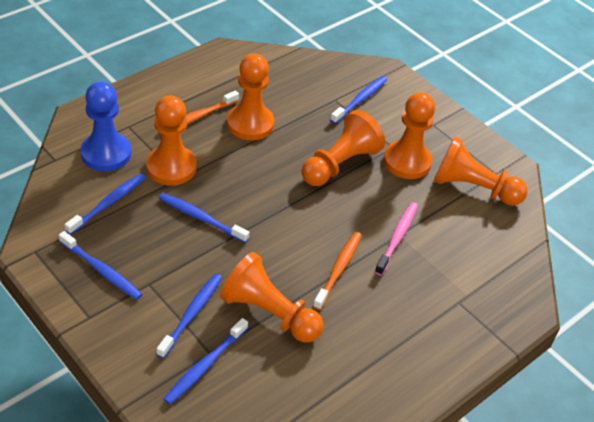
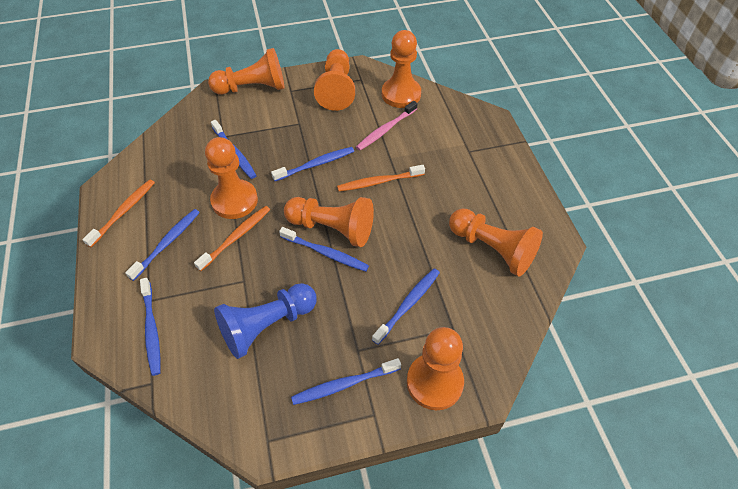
blue toothbrush: [59,231,142,300] [65,173,146,235] [157,273,222,358] [159,193,249,243] [164,318,248,405] [330,76,388,124] = 6 -> [125,209,200,281] [140,278,160,376] [211,120,257,179] [271,147,354,181] [279,227,369,271] [291,358,401,405] [372,268,440,345] = 7
orange pawn: [146,96,196,186] [220,252,324,342] [227,54,274,140] [301,110,385,186] [383,92,435,179] [433,137,528,206] = 6 -> [205,137,258,219] [208,48,284,95] [284,197,374,247] [314,49,355,111] [382,30,421,108] [407,327,464,410] [449,208,543,277] = 7
orange toothbrush: [158,90,239,135] [313,232,362,310] = 2 -> [82,179,155,247] [194,206,270,271] [337,165,425,192] = 3

